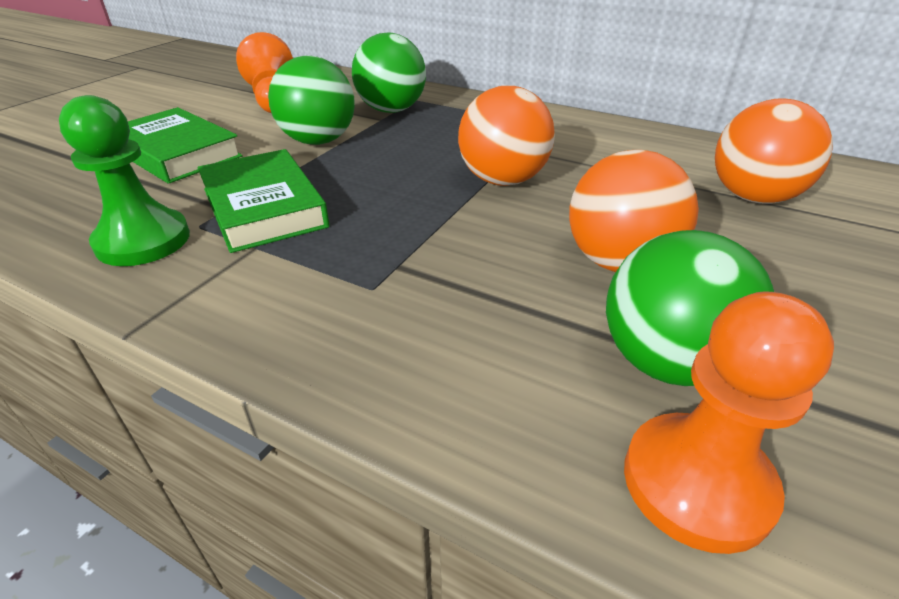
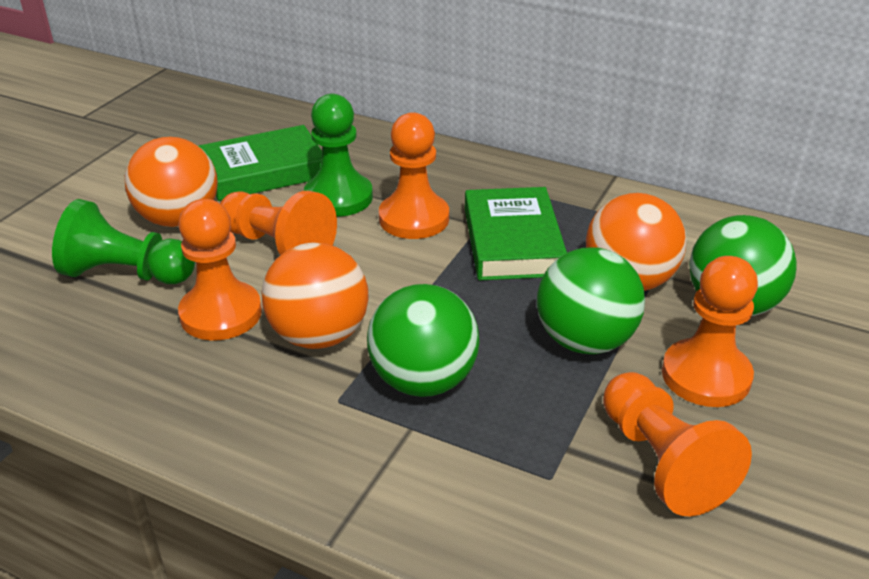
green pawn: [59,95,190,266] = 1 -> [52,199,195,284] [304,94,373,217] = 2
orange pawn: [236,32,293,113] [624,291,834,554] = 2 -> [178,199,262,340] [220,191,337,255] [379,112,449,239] [603,372,752,516] [662,256,758,407] = 5

